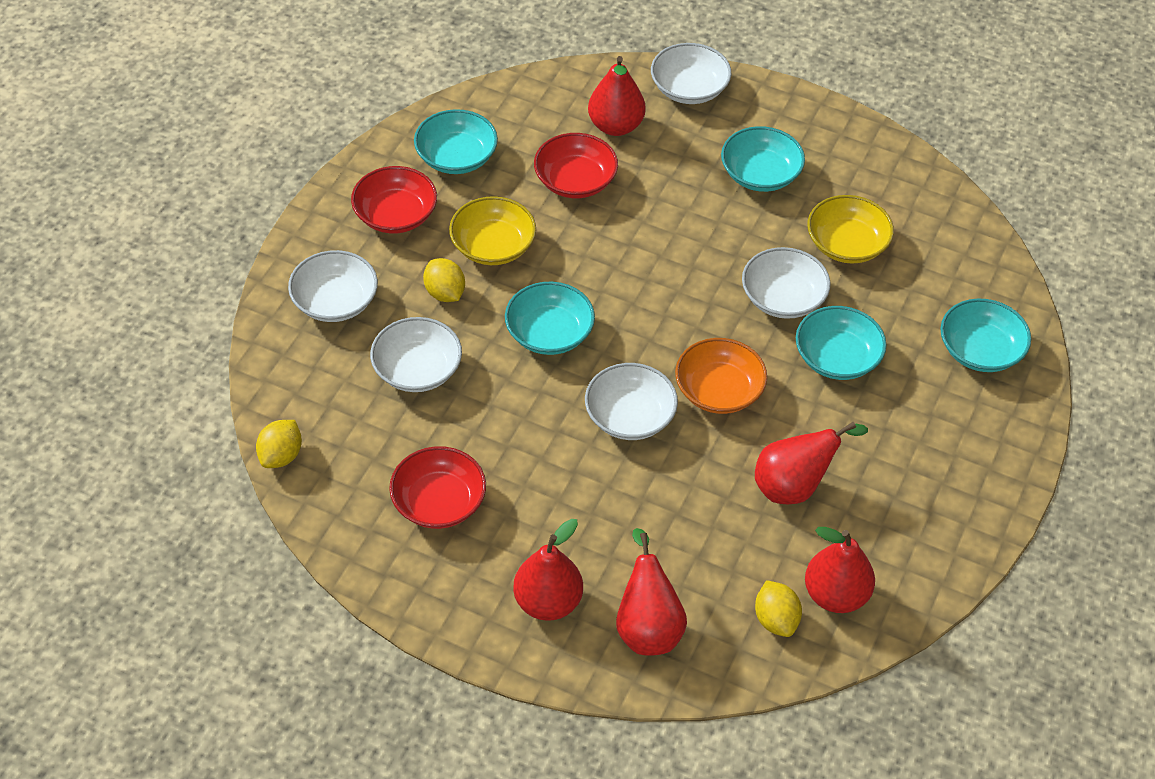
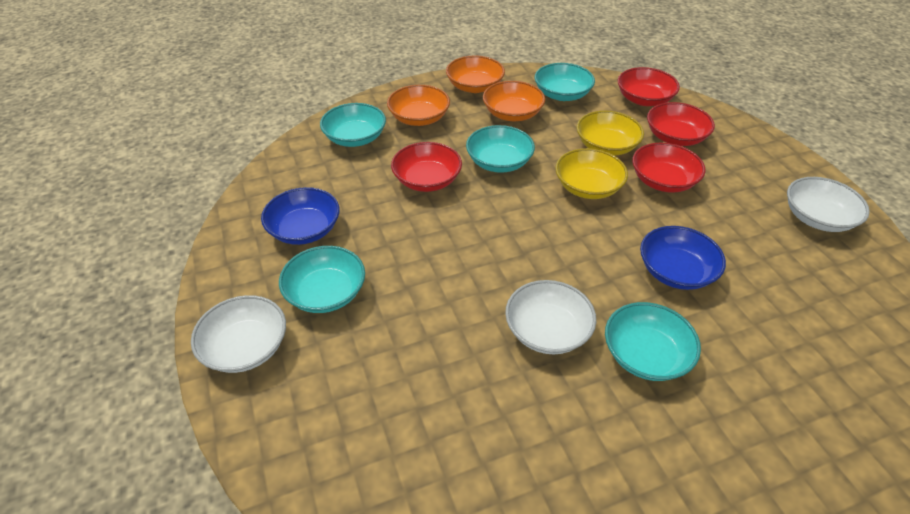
blue bowl: none = 0 -> [261,187,340,245] [640,226,726,290] = 2
orange bowl: [675,338,767,414] = 1 -> [387,85,450,126] [446,55,505,93] [483,81,545,121] = 3
red bowl: [351,166,437,234] [389,446,486,529] [534,133,618,198] = 3 -> [391,142,462,192] [618,67,680,106] [632,143,705,193] [647,102,715,146] = 4
red pear: [513,519,583,621] [588,56,646,136] [616,528,687,656] [755,422,868,504] [805,527,875,613] = 5 -> none = 0
white bowl: [288,250,378,322] [370,317,462,392] [585,363,678,440] [651,43,731,104] [742,247,831,319] = 5 -> [191,295,286,373] [505,280,596,354] [787,177,870,232] = 3
yellow lemon: [256,420,302,468] [423,258,465,302] [755,580,802,637] = 3 -> none = 0

